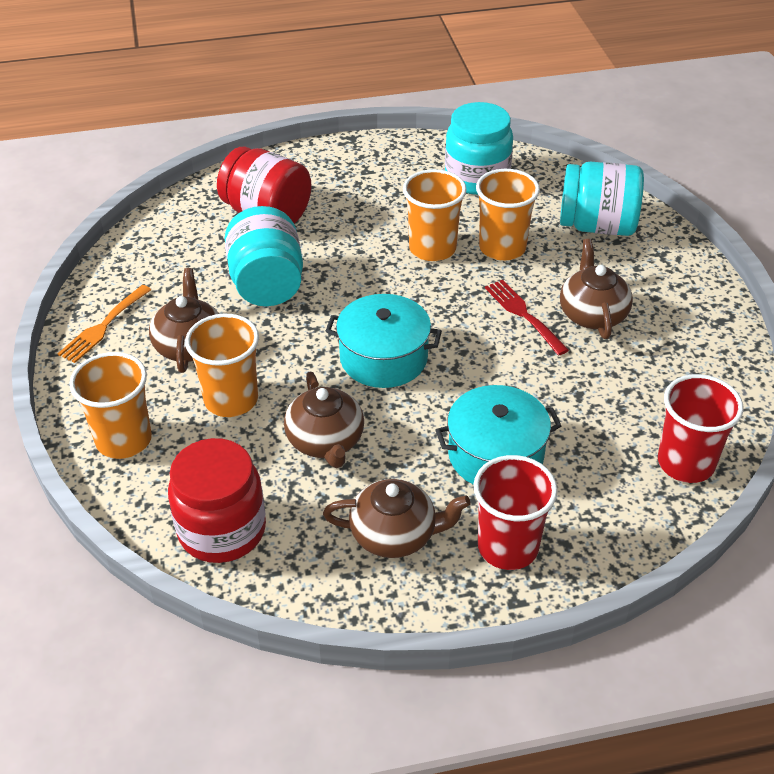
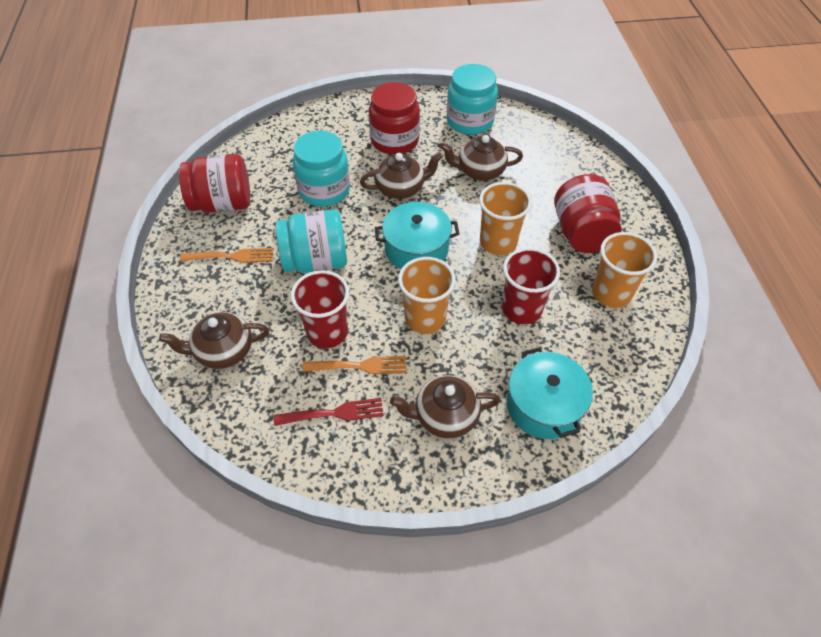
orange cup: [69,352,152,459] [185,314,259,417] [403,169,467,261] [476,169,540,261] = 4 -> [398,257,455,334] [479,182,532,255] [592,232,657,308] = 3
orange fork: [57,285,151,363] = 1 -> [180,248,273,263] [303,356,407,374] = 2
red jar: [168,438,266,563] [217,147,312,224] = 2 -> [179,154,250,213] [369,82,420,155] [554,174,622,253] = 3

